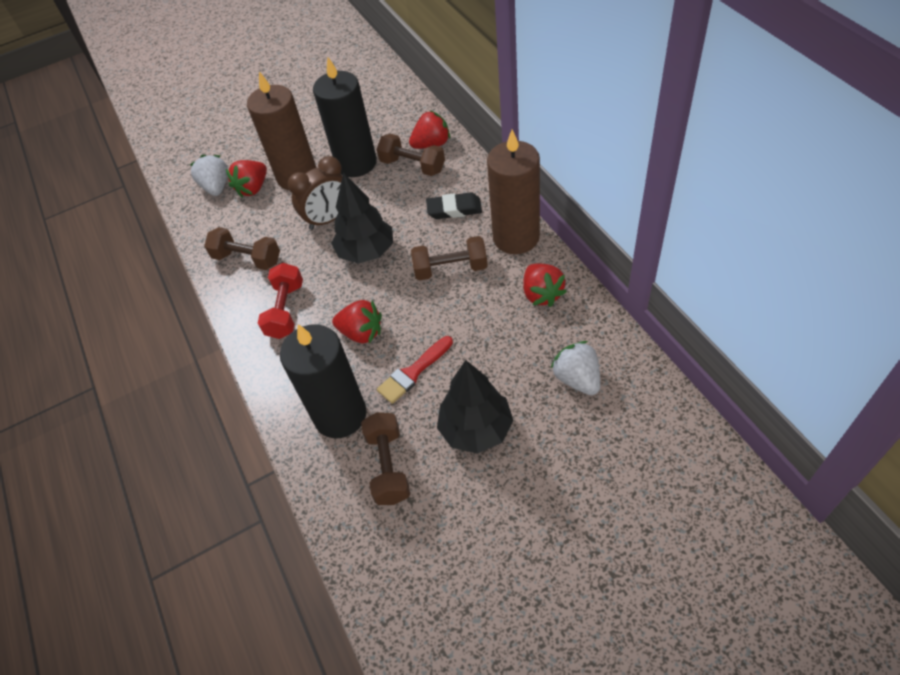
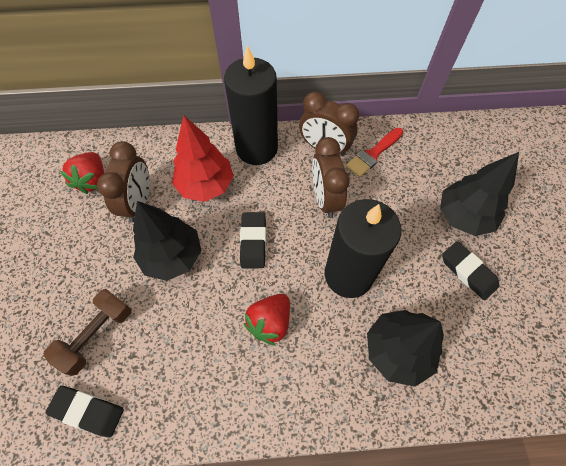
black eraser: [426,192,482,219] = 1 -> [45,386,124,437] [240,212,266,268] [442,241,499,301] = 3
black tree: [331,172,393,264] [437,360,514,454] = 2 -> [133,201,201,281] [367,310,444,387] [440,152,519,236] = 3
brown candle: [247,72,316,190] [487,129,540,254] = 2 -> none = 0
brown clock: [288,156,342,230] = 1 -> [97,141,150,223] [299,92,359,156] [312,137,350,218] = 3
brown dumbbell: [204,227,280,270] [361,412,410,505] [377,134,445,176] [411,236,488,280] = 4 -> [44,289,131,376] = 1
red dumbbell: [258,263,303,339] = 1 -> none = 0
red strawberry: [226,160,267,198] [332,300,382,343] [409,110,450,149] [523,263,567,307] = 4 -> [60,152,104,194] [243,294,290,346] = 2
red tree: none = 0 -> [172,116,234,202] = 1
white strawberry: [190,155,228,196] [550,341,600,395] = 2 -> none = 0

